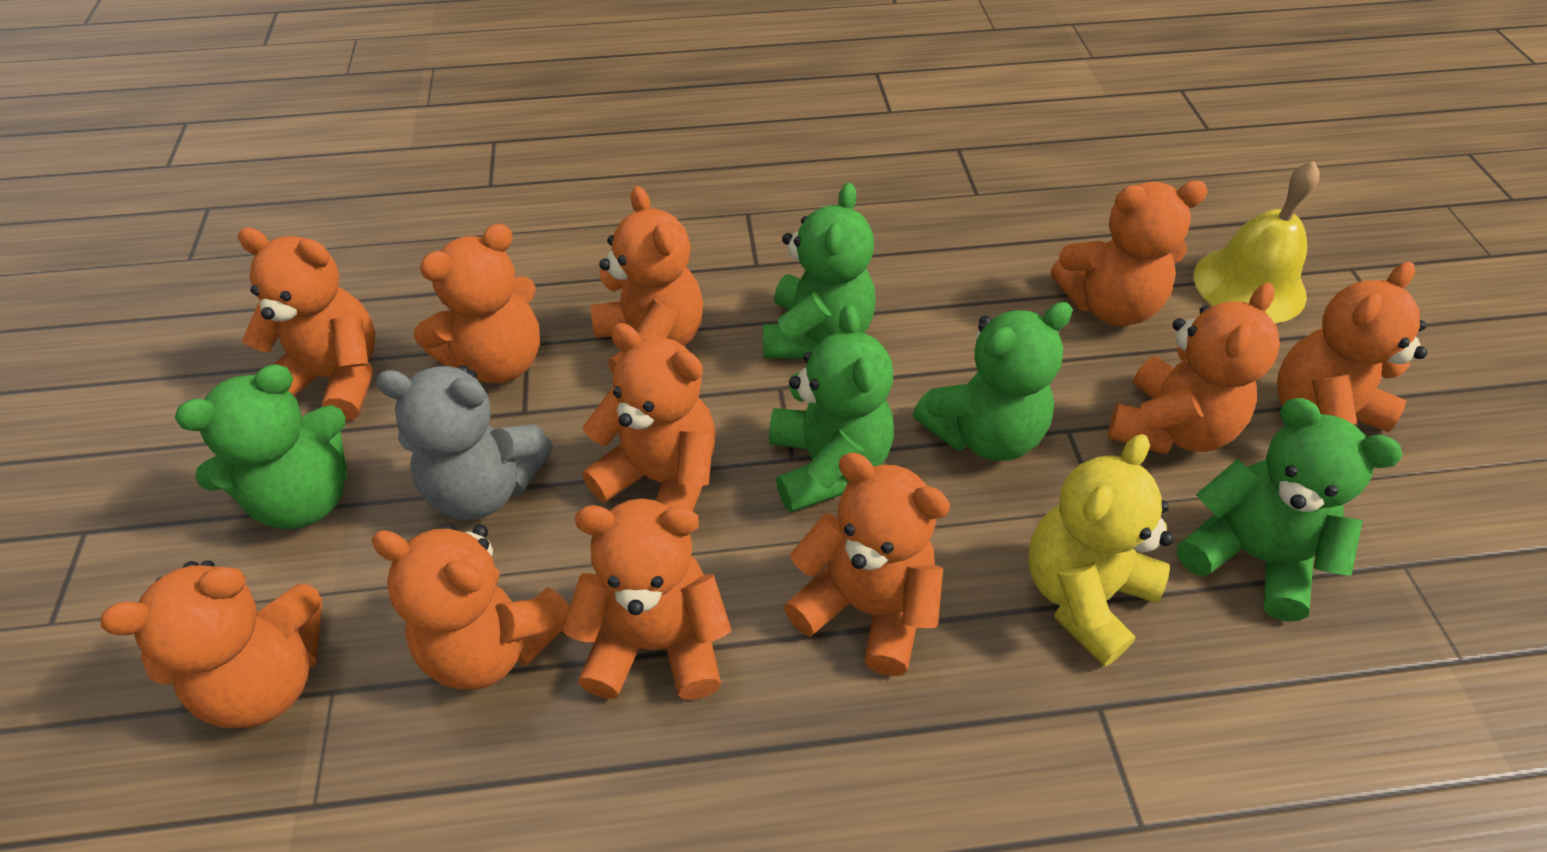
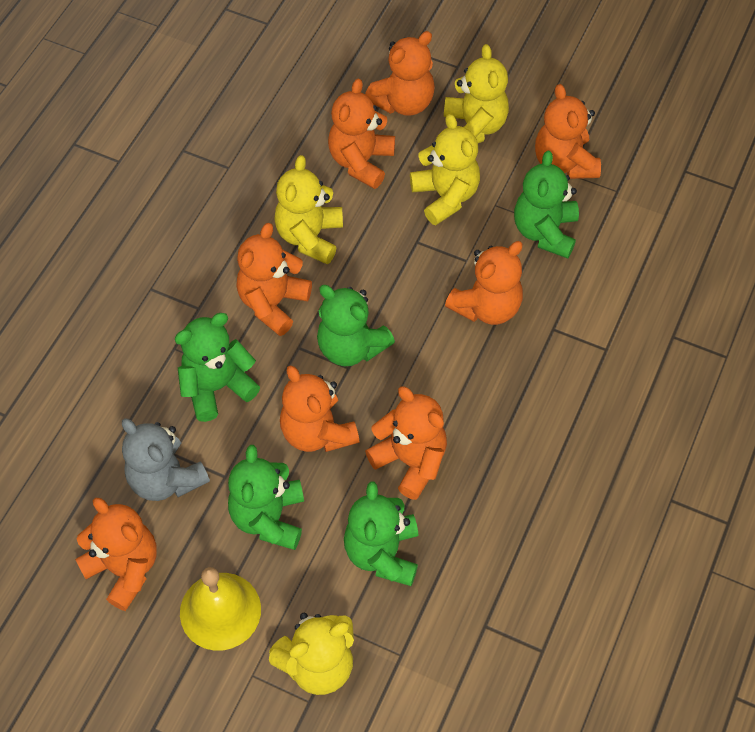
orange teddy bear: [100,560,322,728] [237,228,375,420] [371,524,570,690] [414,224,540,383] [562,499,731,700] [582,323,716,511] [591,186,703,374] [784,453,950,676] [1051,181,1208,326] [1108,283,1280,454] [1277,262,1427,432] = 11 -> [75,498,157,611] [236,223,312,336] [280,365,360,452] [328,79,395,189] [365,31,435,116] [365,386,447,500] [445,241,523,325] [535,84,601,179] = 8
yellow teddy bear: [1028,434,1174,667] = 1 -> [269,613,354,695] [274,155,343,265] [410,114,480,225] [444,44,509,143] = 4

